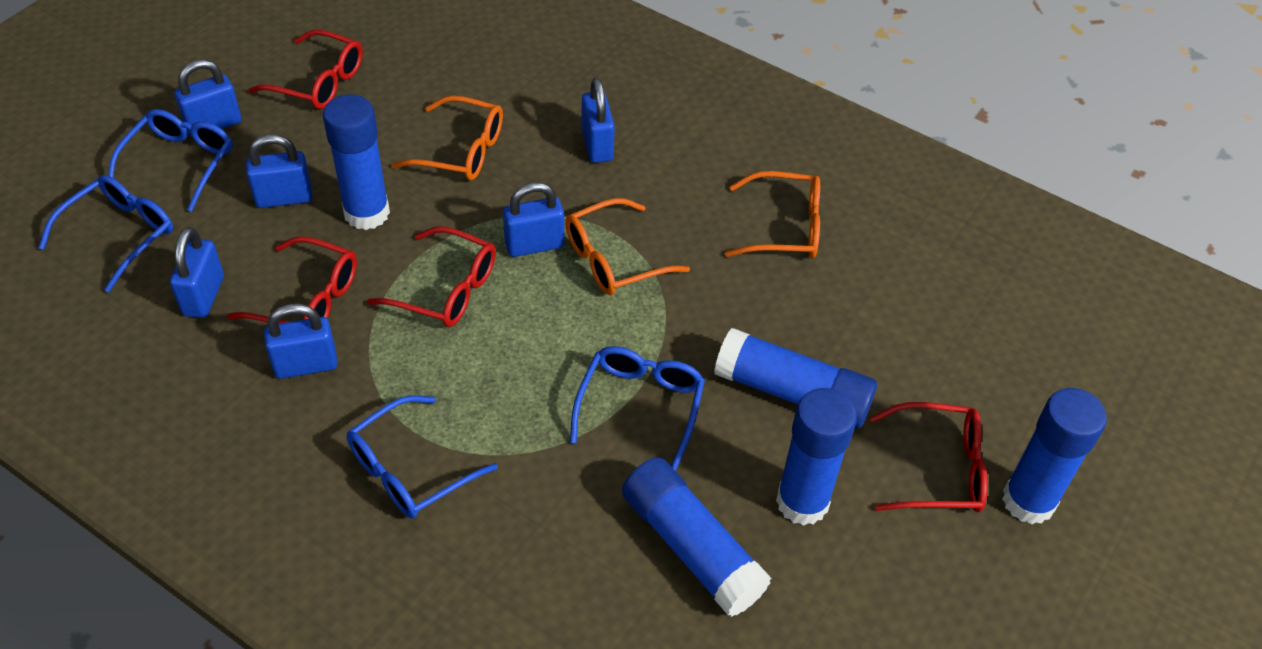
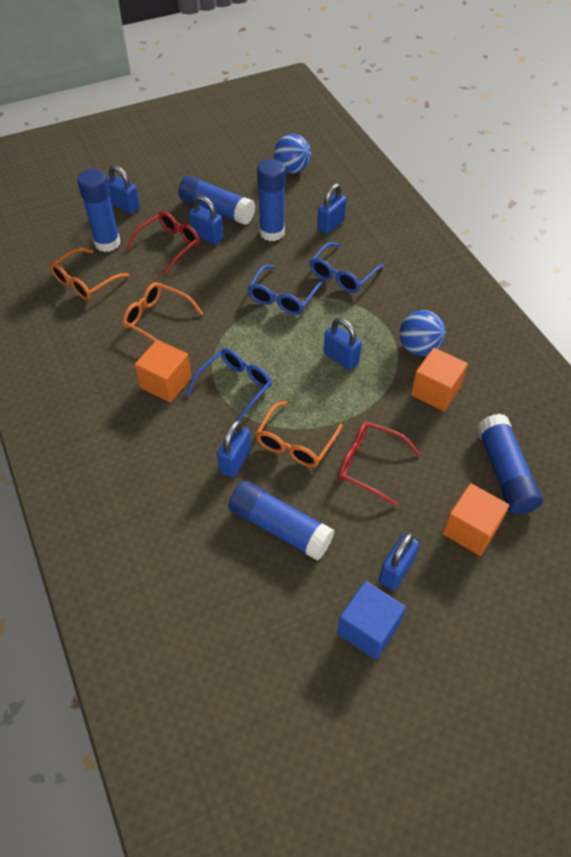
blue ball: none = 0 -> [274,134,311,173] [399,310,446,356] = 2
blue cube: none = 0 -> [337,581,406,660] = 1
blue glasses: [38,175,173,293] [108,109,233,212] [347,395,498,519] [570,346,705,471] = 4 -> [186,348,272,421] [248,265,323,315] [310,242,384,293] = 3
orange cube: none = 0 -> [135,340,192,403] [411,348,468,411] [443,483,509,556] = 3
red glasses: [226,236,357,324] [248,29,363,109] [367,226,496,327] [870,402,988,512] = 4 -> [126,211,200,274] [338,422,421,506] = 2

